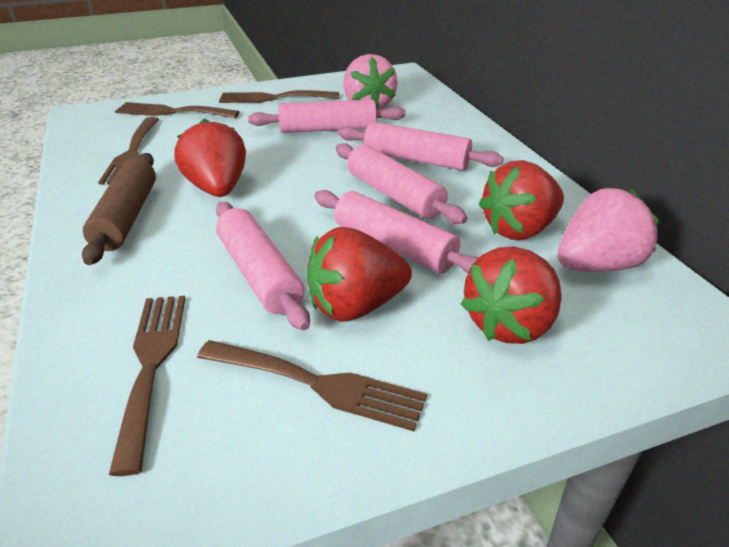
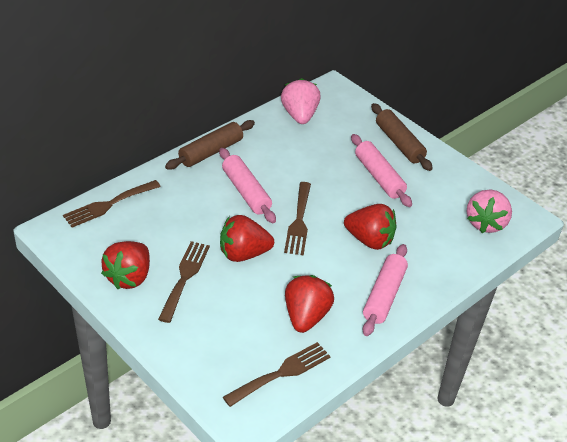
brown fork: [98,117,159,185] [109,296,185,476] [115,102,239,118] [197,340,427,431] [219,90,339,103] = 5 -> [63,180,161,228] [158,241,210,323] [223,342,331,407] [284,182,311,255] = 4
brown rolling pin: [82,153,156,265] = 1 -> [165,120,255,170] [371,103,433,171] = 2
pink rolling pin: [216,202,310,330] [248,100,406,133] [314,190,478,274] [336,143,467,224] [338,122,504,170] = 5 -> [219,148,276,223] [351,134,412,207] [363,244,408,336] = 3

